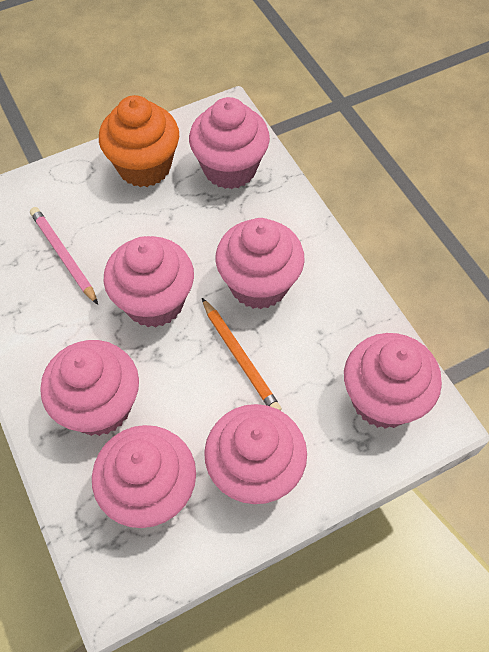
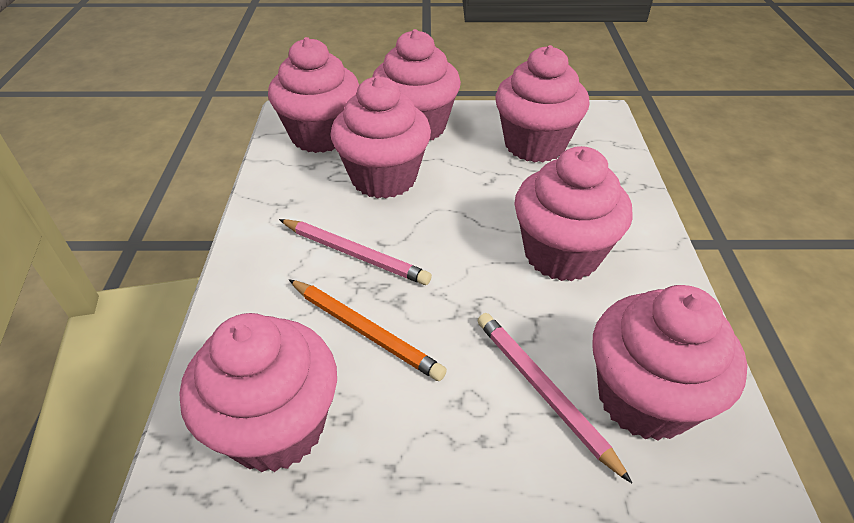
orange cupcake: [99,95,179,187] = 1 -> none = 0
pink pencil: [30,207,98,305] = 1 -> [279,219,432,285] [477,313,632,483] = 2

